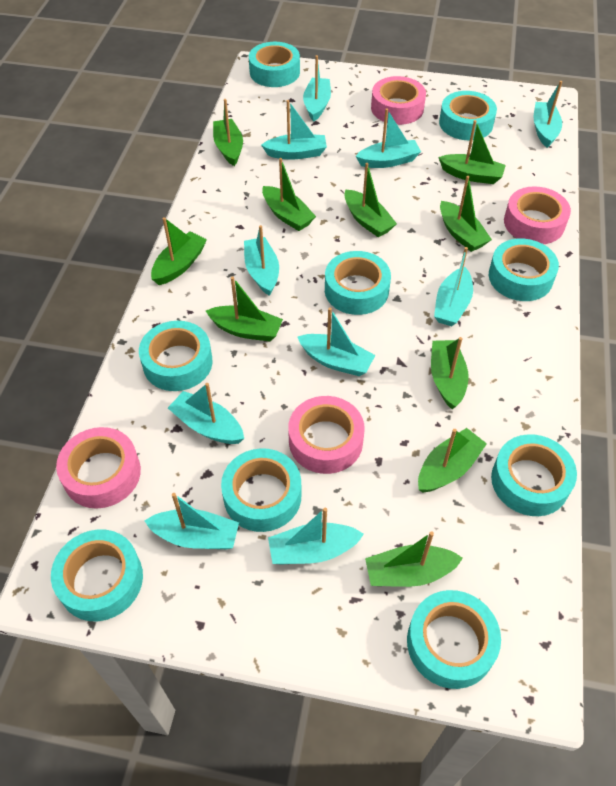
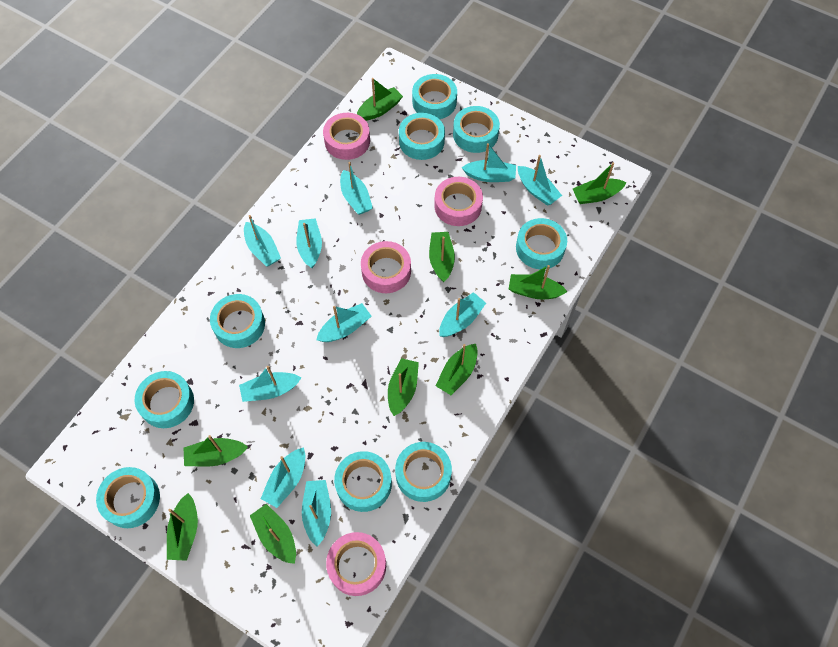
green boat: [151,217,207,285] [206,277,283,341] [213,99,243,166] [262,158,316,231] [344,163,397,237] [365,531,463,587] [418,428,487,493] [431,337,469,409] [438,120,506,184] [440,176,492,252] = 10 -> [167,493,198,561] [183,435,248,467] [250,504,296,564] [357,78,403,121] [388,358,419,416] [429,232,455,282] [436,344,478,395] [509,265,568,299] [573,162,627,204] = 9

